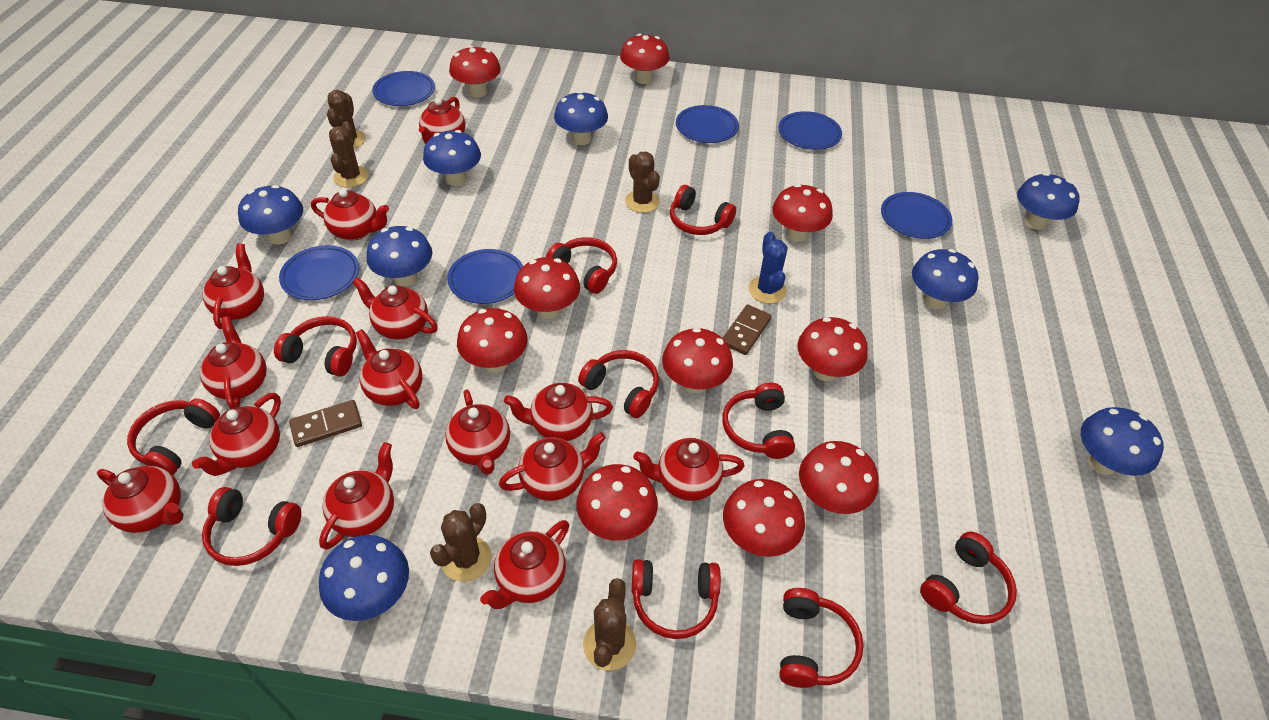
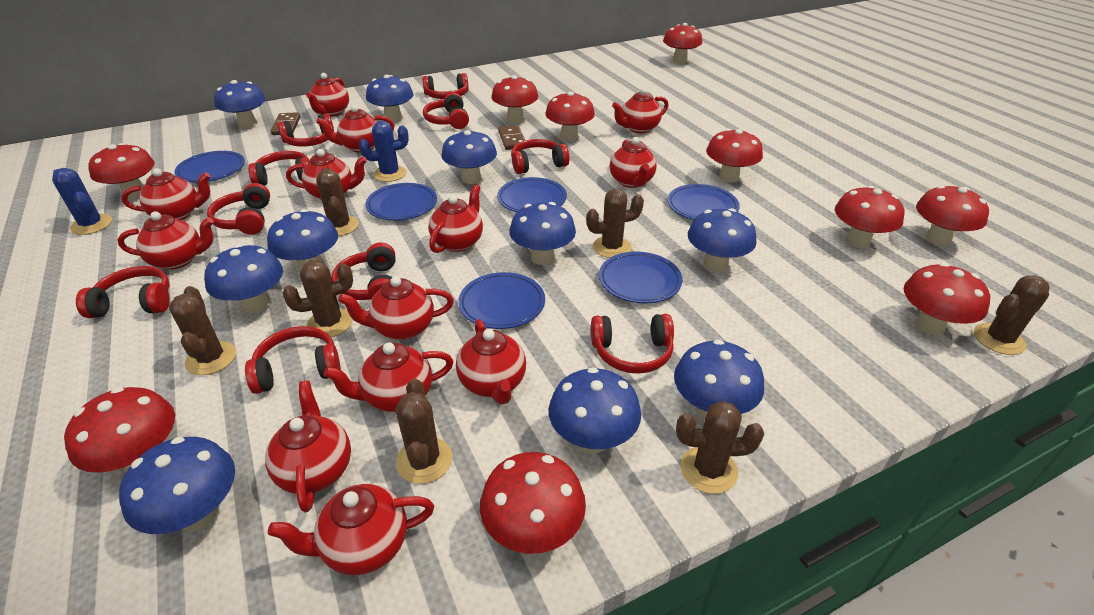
blue cactus: [748,232,787,304] = 1 -> [52,168,112,235] [359,121,409,182] = 2
blue mushroom: [238,185,303,245] [319,535,409,621] [367,226,432,287] [423,130,481,186] [554,91,608,145] [912,249,978,309] [1017,173,1080,230] [1081,407,1164,476] = 8 -> [119,437,235,534] [204,244,283,314] [214,80,266,128] [267,209,338,272] [366,74,413,122] [441,130,497,184] [510,202,576,265] [549,367,641,454] [674,340,764,420] [688,208,757,272] = 10
brown cactus: [327,90,366,148] [329,121,369,188] [430,503,491,582] [583,578,636,671] [625,152,660,213] = 5 -> [169,286,236,375] [283,260,353,337] [316,167,359,236] [395,379,453,484] [586,189,644,258] [676,401,764,494] [974,275,1050,355] = 7
red teapot: [97,466,184,533] [192,393,281,476] [200,316,267,409] [203,243,264,329] [311,189,389,240] [319,442,394,550] [352,277,438,340] [356,329,422,409] [419,97,466,144] [445,389,510,475] [480,520,569,609] [499,432,606,501] [504,383,613,441] [633,438,745,501] = 14 -> [117,211,214,270] [121,168,210,220] [265,381,351,512] [268,484,434,575] [286,149,367,200] [306,73,349,117] [316,105,394,153] [324,342,453,412] [338,276,454,340] [429,184,483,253] [456,319,526,404] [610,137,657,188] [612,88,669,133] = 13

